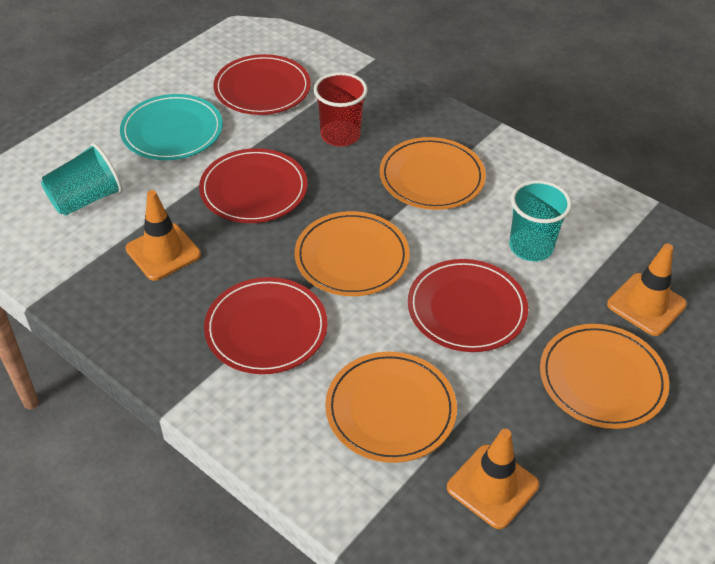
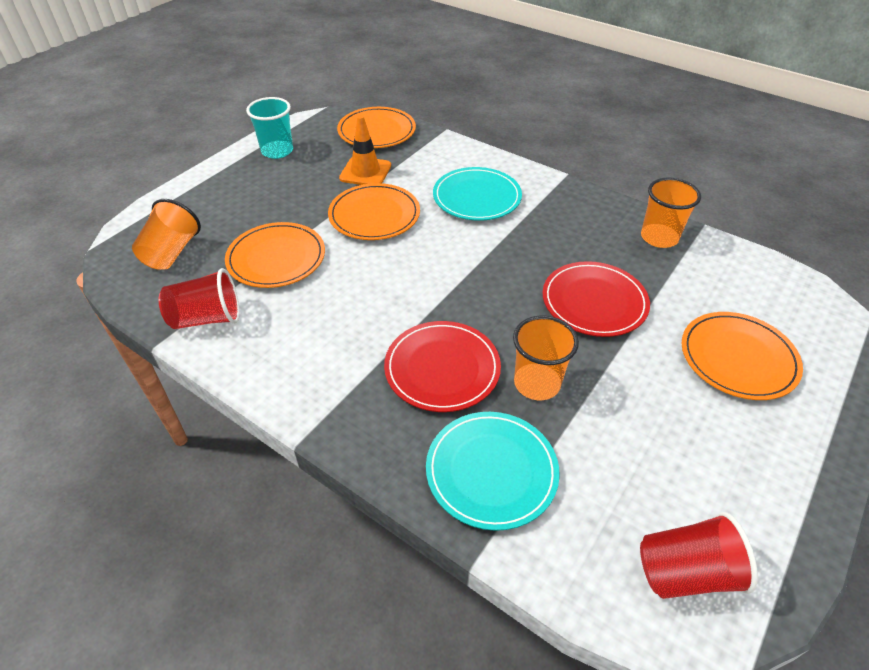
orange cup: none = 0 -> [132,199,201,270] [513,316,579,400] [641,178,701,248] = 3
orange traffic cone: [126,190,201,281] [447,429,539,529] [607,244,687,336] = 3 -> [339,115,391,185] = 1
red cup: [314,72,368,147] = 1 -> [159,268,240,329] [640,512,758,599] = 2
red plate: [199,148,307,223] [204,277,327,374] [213,54,311,115] [408,259,528,352] = 4 -> [384,321,501,412] [543,261,650,337] = 2
turquoise cup: [41,143,123,216] [509,180,572,261] = 2 -> [246,97,293,159] = 1
turquoise plate: [120,94,223,160] = 1 -> [426,412,560,531] [433,167,522,221] = 2

